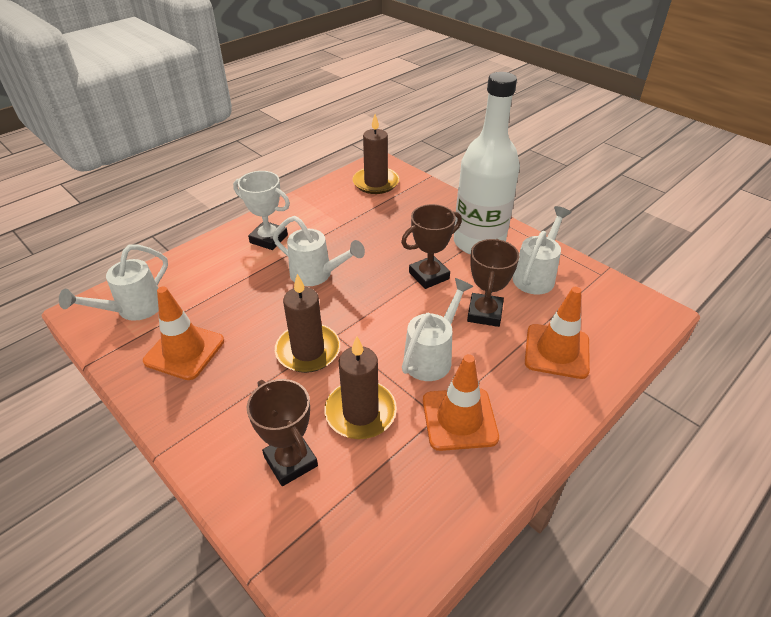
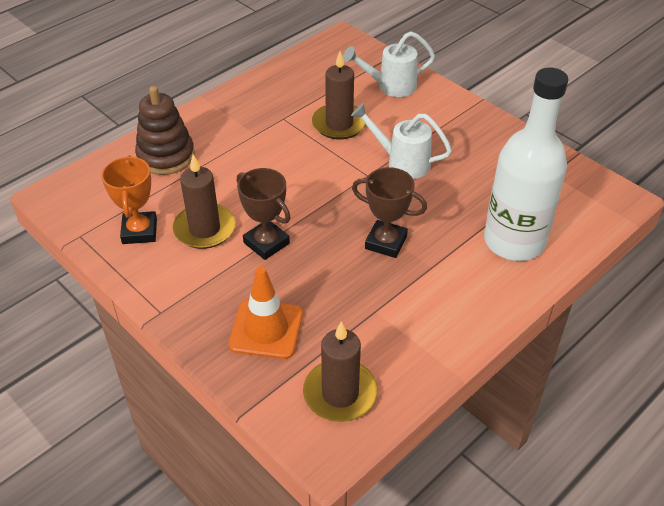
brown stacking toy: none = 0 -> [135,86,195,175] = 1
brown trophy: [247,379,318,486] [401,204,462,289] [467,239,519,327] = 3 -> [237,168,291,260] [352,167,427,258] = 2
orange traffic cone: [143,286,224,380] [423,354,499,451] [525,287,590,379] = 3 -> [228,266,303,359] = 1
orange trophy: none = 0 -> [101,155,157,244] = 1
white trophy: [233,171,290,250] = 1 -> none = 0
white watering can: [59,244,168,321] [273,216,365,286] [402,278,473,381] [513,206,571,295] = 4 -> [343,31,435,97] [351,103,452,179] = 2

